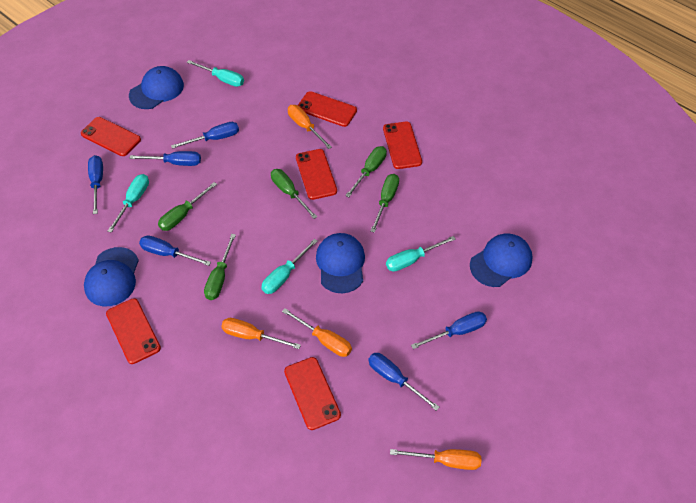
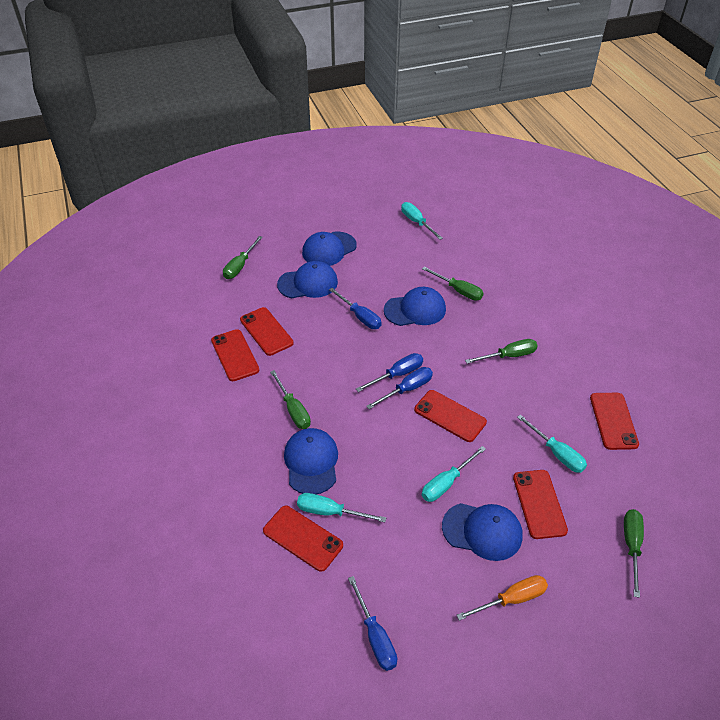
blue cap: [84,247,139,306] [129,66,184,109] [316,233,365,293] [470,234,533,287] = 4 -> [277,261,338,298] [284,428,338,494] [302,231,357,266] [384,287,446,326] [442,503,523,561] = 5
blue screwdriver: [88,155,103,214] [129,151,201,166] [139,235,211,266] [171,122,239,149] [368,353,439,411] [411,311,487,349] = 6 -> [329,288,382,329] [348,576,397,671] [356,353,423,392] [366,367,433,409] = 4
orange screwdriver: [221,318,301,349] [282,308,352,357] [288,105,332,149] [390,449,482,470] = 4 -> [456,575,548,621] = 1

